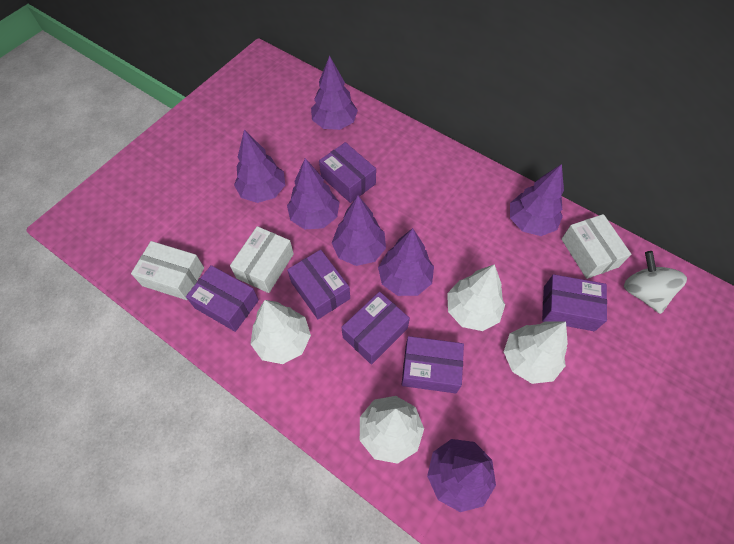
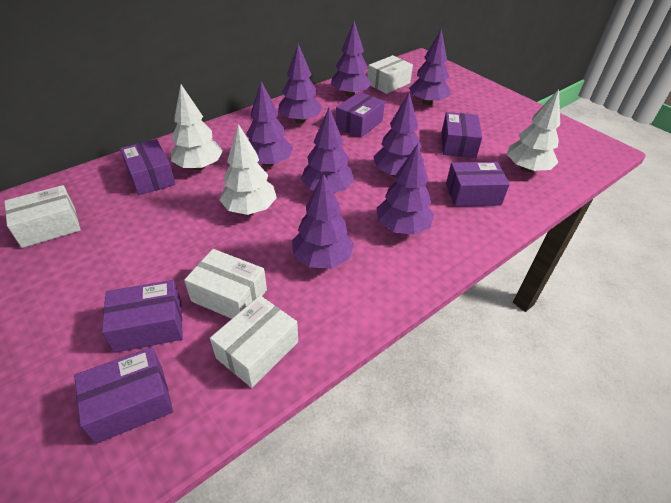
purple tree: [234,130,285,203] [287,158,339,229] [311,55,358,130] [332,196,386,266] [378,228,434,296] [427,439,496,512] [510,164,564,236] = 7 -> [246,81,293,166] [278,44,323,123] [292,173,354,269] [301,107,355,193] [331,21,372,97] [373,93,424,177] [377,144,434,235] [409,29,450,105] = 8
white box: [131,241,204,300] [230,226,294,293] [561,214,631,279] = 3 -> [4,185,81,248] [184,249,267,319] [210,295,298,388] [367,55,413,94] = 4
white spinning top: [624,251,687,314] = 1 -> none = 0
white tree: [251,300,311,364] [360,396,424,464] [447,264,505,331] [504,321,568,384] = 4 -> [171,84,223,170] [219,124,277,215] [507,89,560,173] = 3

